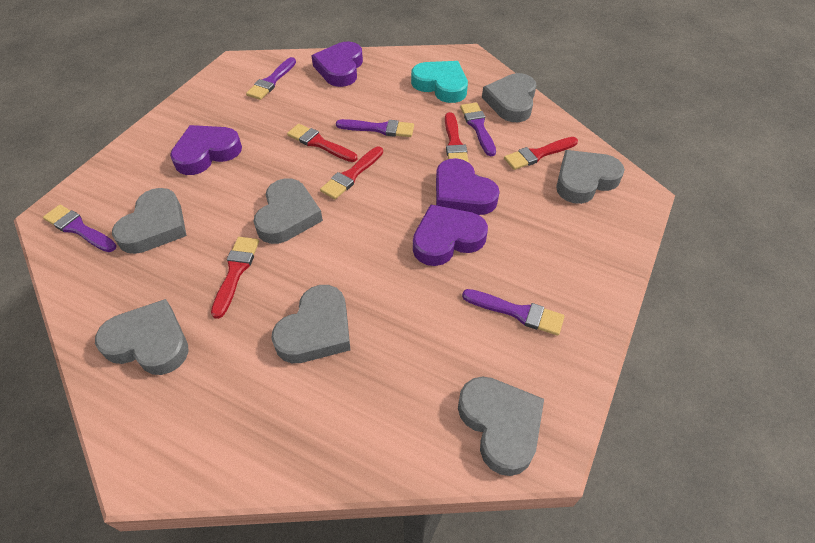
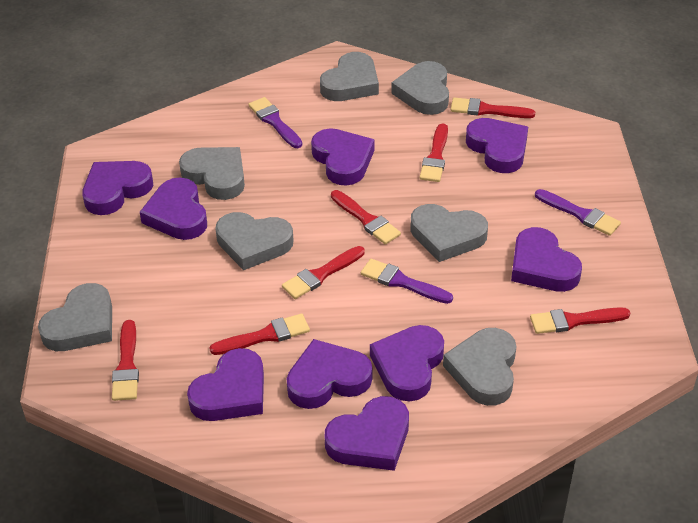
purple brush: [43,205,116,252] [246,57,296,100] [336,119,414,137] [460,102,496,156] [462,289,565,336] = 5 -> [248,97,302,148] [361,259,453,304] [535,189,621,236] = 3
purple heart: [170,125,242,175] [311,42,363,87] [413,204,488,266] [436,158,500,215] = 4 -> [82,161,153,215] [140,178,207,240] [187,348,264,421] [287,339,372,409] [311,128,374,186] [325,396,409,471] [370,325,444,401] [466,118,528,173] [511,227,582,292] = 9
red brush: [211,237,259,319] [287,124,358,162] [320,146,383,199] [445,112,469,162] [504,137,578,170] = 5 -> [112,320,139,401] [210,314,310,355] [282,246,365,299] [331,190,401,244] [420,123,448,182] [451,98,535,118] [530,307,630,334] = 7
turquoise heart: [411,61,468,103] = 1 -> none = 0

